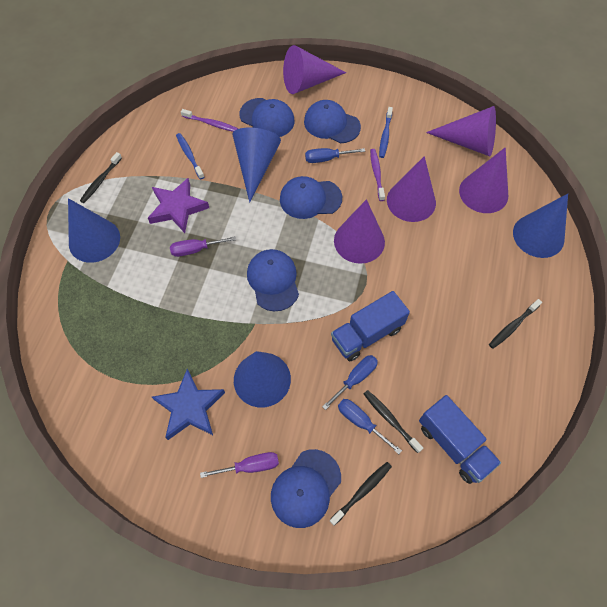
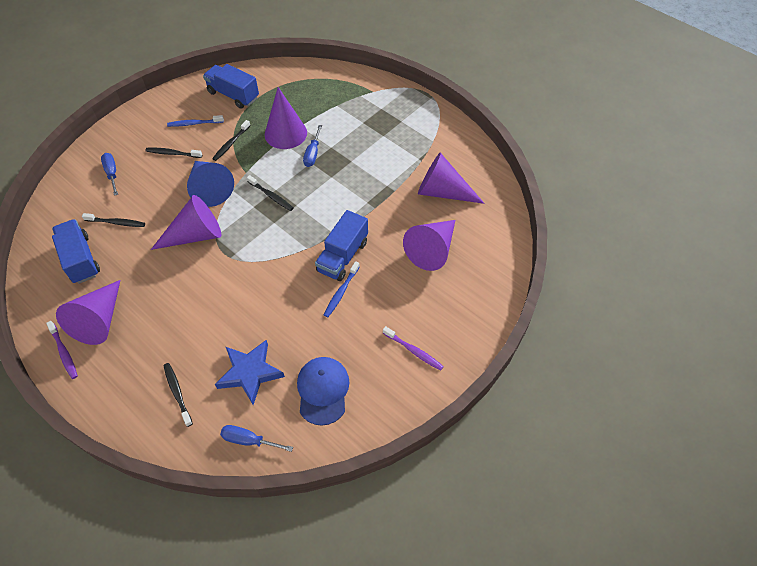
black toothbrush: [80,152,122,203] [329,462,392,526] [364,390,423,453] [489,299,542,349] = 4 -> [82,213,145,227] [146,148,202,158] [163,363,193,427] [212,120,251,161] [247,175,293,211] = 5
blue cap: [239,98,295,137] [247,249,299,311] [271,449,341,528] [280,176,342,219] [304,100,361,143] = 5 -> [297,357,349,426] = 1
blue cone: [68,198,120,263] [232,128,281,203] [234,351,291,408] [513,194,568,258] = 4 -> [187,161,234,207] = 1
blue truck: [331,291,410,361] [419,395,501,484] = 2 -> [52,219,100,284] [203,64,259,109] [315,210,368,281] = 3
purple screwdriver: [170,236,236,257] [200,452,279,478] = 2 -> none = 0
purple star: [148,178,209,233] = 1 -> none = 0

